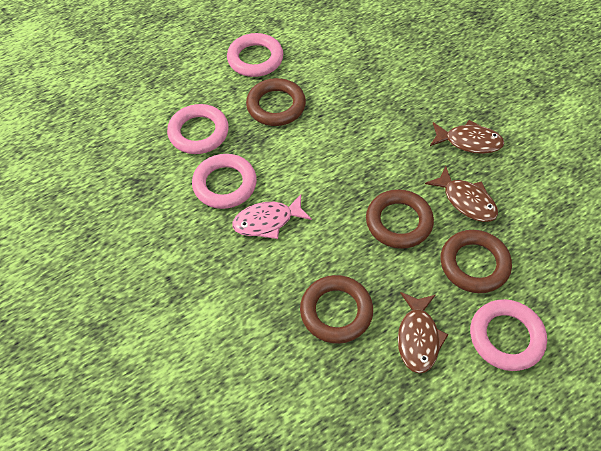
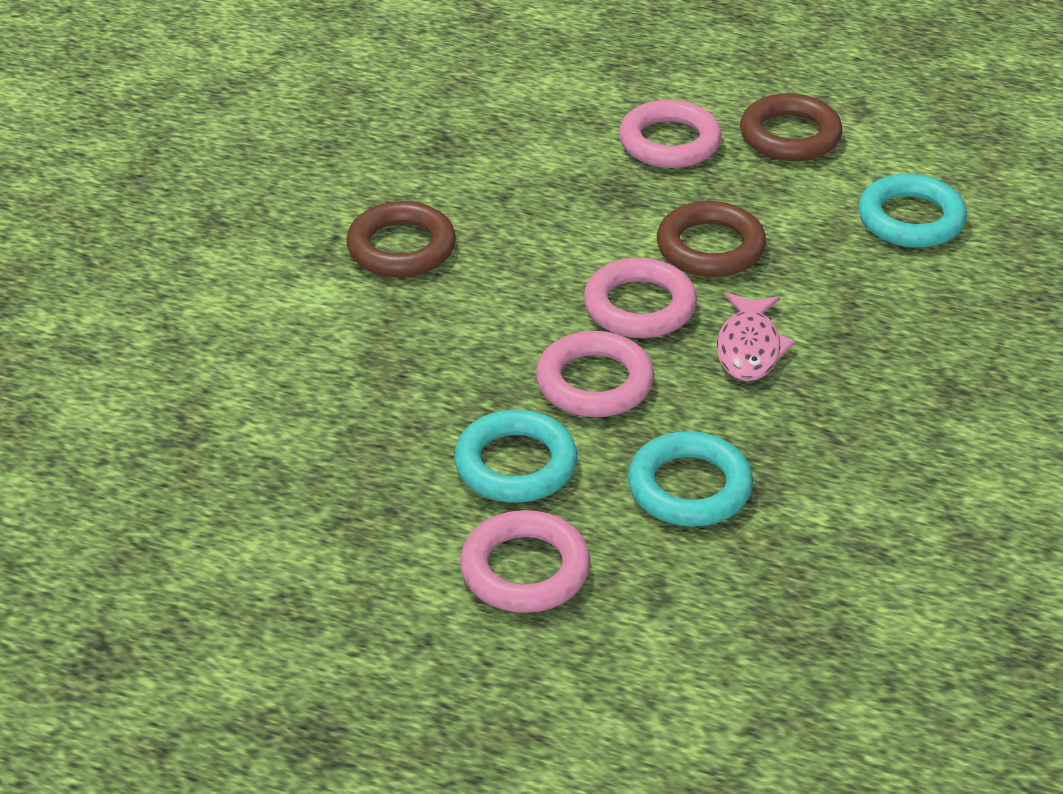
brown fish: [398,292,449,373] [425,166,498,222] [430,120,504,154] = 3 -> none = 0
brown ring: [246,78,306,126] [300,275,373,344] [366,189,434,249] [440,230,512,293] = 4 -> [346,201,456,277] [657,201,766,277] [740,93,842,161] = 3
turquoise ring: none = 0 -> [454,409,578,502] [628,431,753,527] [858,174,967,248] = 3

